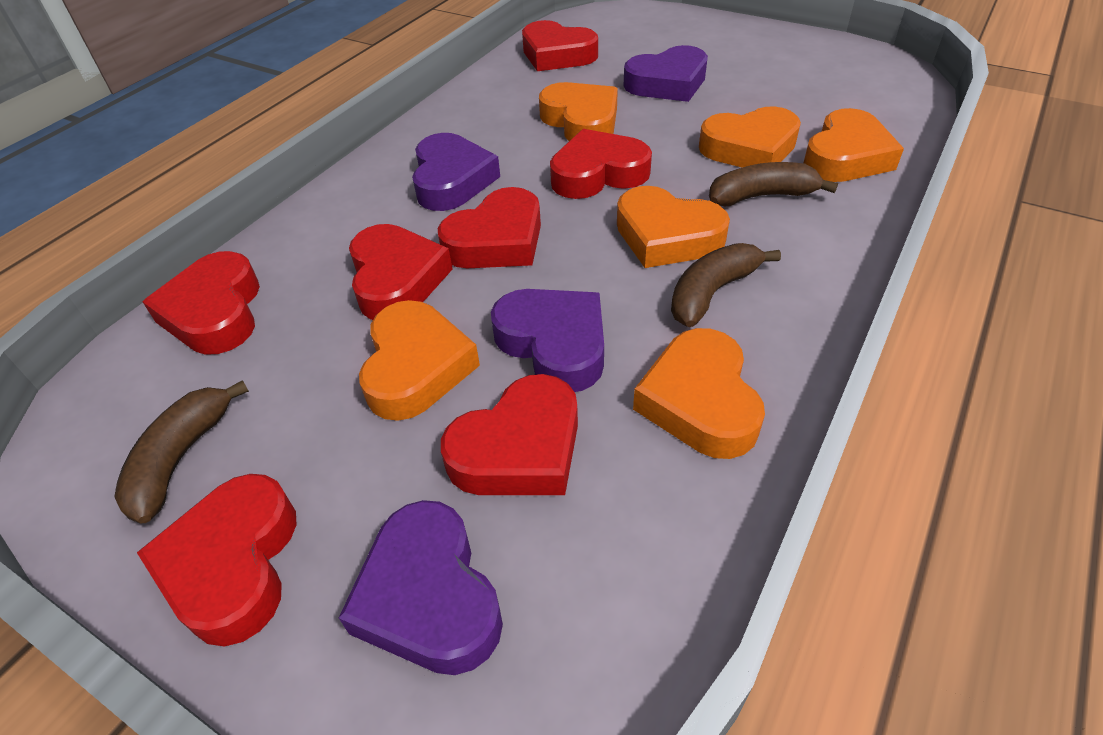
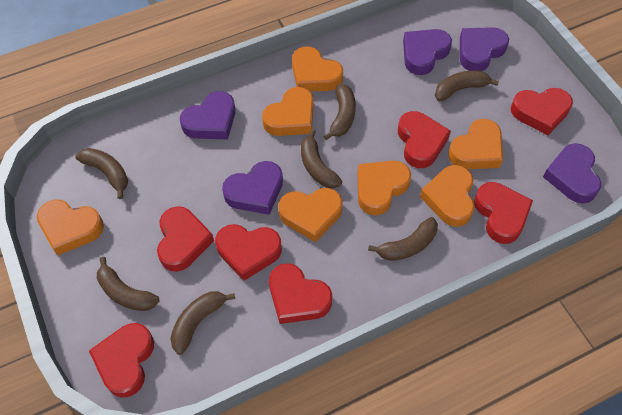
brown banana: [114,380,249,523] [671,243,781,327] [709,162,838,206] = 3 -> [75,148,128,199] [97,257,159,311] [170,291,235,355] [301,129,342,188] [323,84,356,140] [368,217,438,261] [435,70,499,101] = 7
orange heart: [359,300,480,421] [539,82,618,141] [617,186,730,268] [633,328,765,459] [699,107,801,168] [804,108,904,182] = 6 -> [37,199,104,256] [262,87,314,136] [278,188,343,242] [292,46,343,92] [358,161,411,215] [420,165,475,227] [448,119,503,169] = 7
purple heart: [339,500,503,675] [412,133,500,211] [491,289,604,392] [624,45,708,102] = 4 -> [180,91,235,139] [222,161,283,215] [403,29,452,75] [460,27,509,71] [543,143,601,204] = 5

